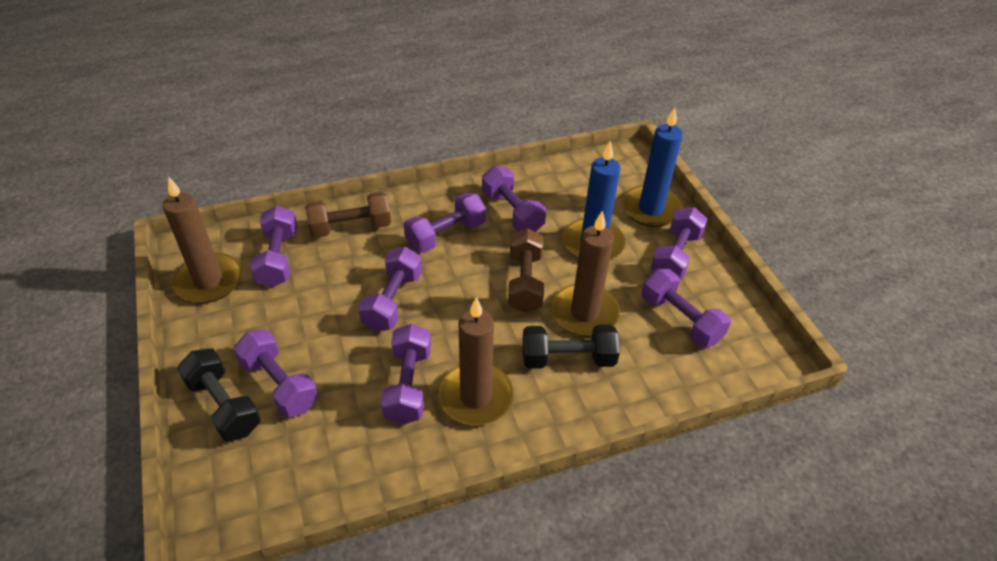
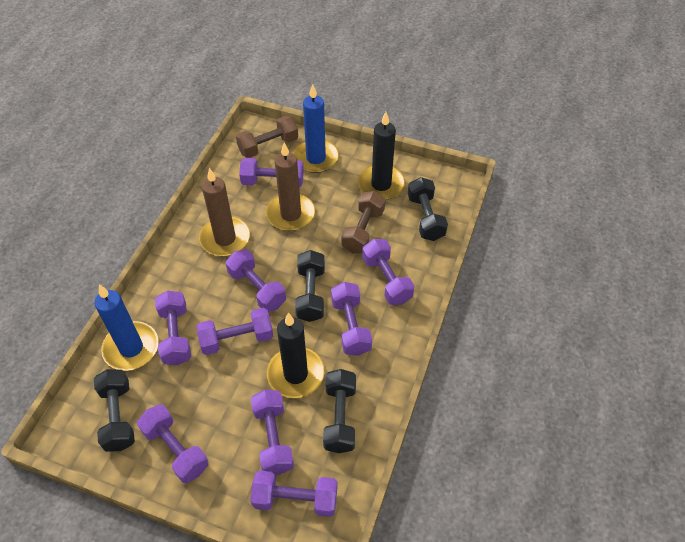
black candle: none = 0 -> [267,313,324,398] [358,112,405,200] = 2
black dumbbell: [177,348,261,442] [522,324,620,369] = 2 -> [94,369,135,452] [295,250,325,322] [323,369,356,453] [408,177,448,241] = 4
brown candle: [163,176,242,303] [438,297,514,425] [551,211,620,336] = 3 -> [199,168,250,256] [266,143,315,231] = 2
purple dumbbell: [234,329,318,418] [250,206,298,288] [358,247,422,332] [381,324,431,424] [404,192,486,253] [482,166,546,232] [641,269,731,348] [651,207,708,280] = 8 -> [137,404,209,483] [155,291,191,365] [196,307,273,355] [226,249,286,312] [239,158,304,187] [250,470,338,517] [251,390,294,475] [331,282,372,356] [362,239,415,305] = 9

